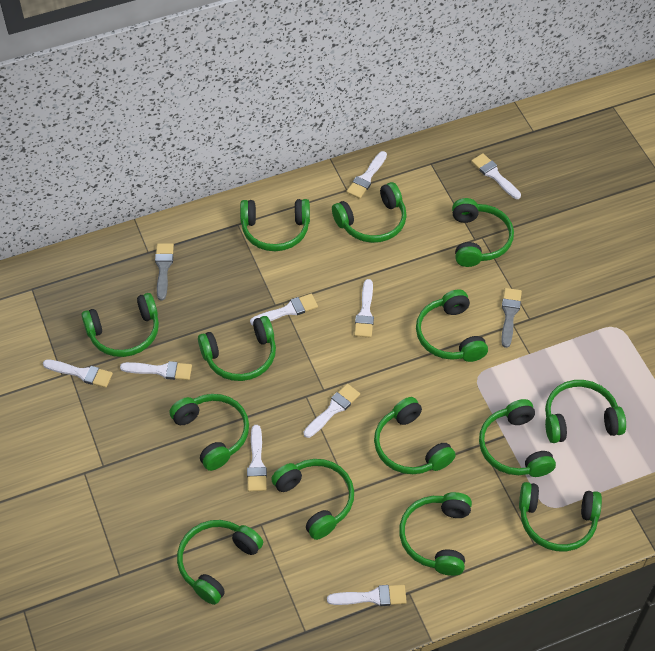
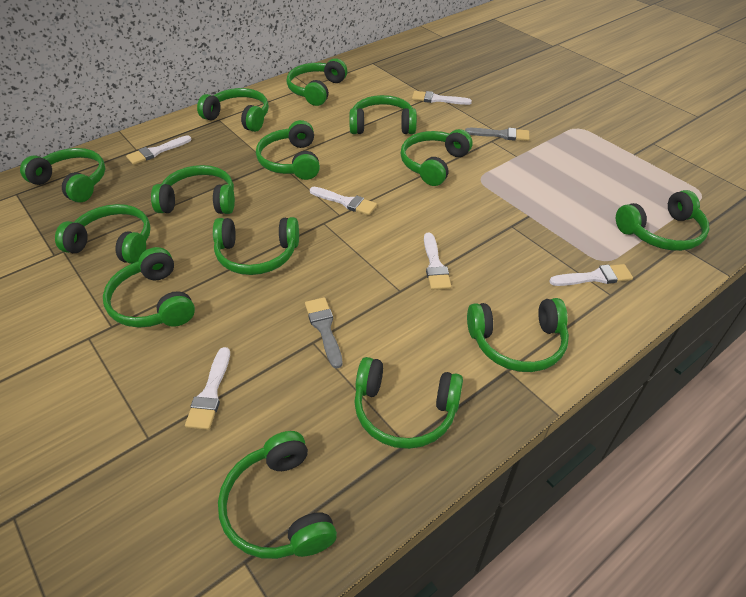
white brush: [43,359,113,388] [120,361,192,380] [247,425,267,491] [250,294,318,325] [304,384,360,438] [327,585,407,606] [346,151,387,199] [354,279,374,338] [471,153,521,199] = 9 -> [126,136,192,165] [185,347,230,430] [310,187,377,215] [412,91,472,105] [424,233,451,290] [549,264,633,286] = 6

